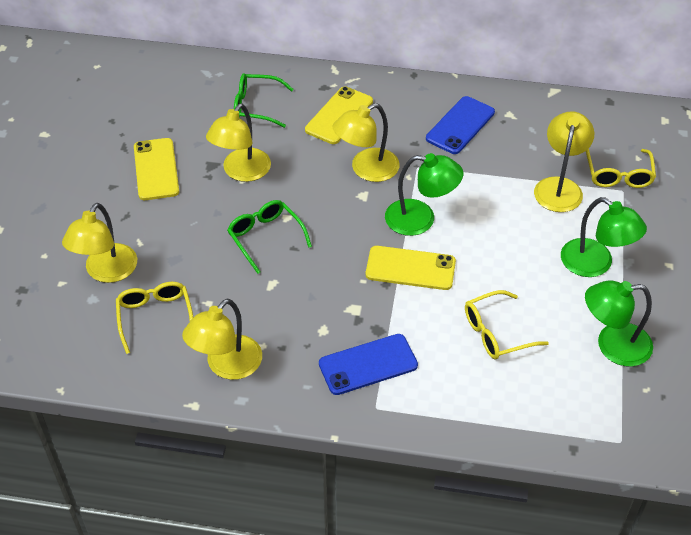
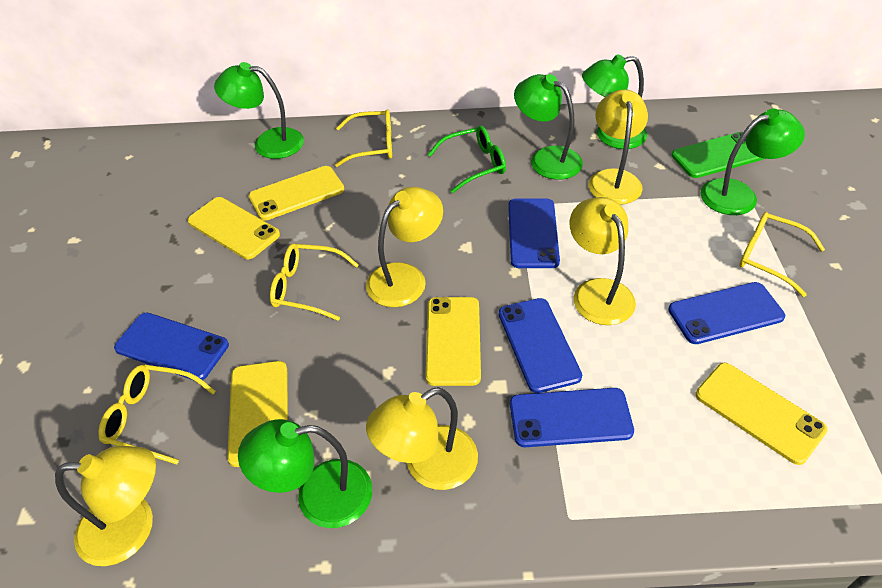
blue phone: [319,334,418,395] [426,96,495,154] = 2 -> [114,313,229,381] [499,298,582,393] [508,199,560,268] [510,388,634,447] [668,282,785,344] = 5
green glasses: [227,200,312,274] [234,73,294,128] = 2 -> [428,125,506,193] = 1
green lamp: [385,153,463,236] [561,197,647,277] [585,280,653,367] = 3 -> [214,62,304,159] [238,419,372,528] [514,74,583,180] [582,54,647,149] [700,109,805,215] = 5
green phone: none = 0 -> [671,132,764,178] = 1
yellow glasses: [116,282,193,354] [465,290,549,359] [586,148,656,188] = 3 -> [98,365,216,464] [270,243,359,321] [335,109,392,167] [739,212,825,297] = 4
yellow phone: [134,138,179,200] [305,86,373,144] [366,246,456,290] = 3 -> [188,197,280,259] [227,361,288,467] [248,166,344,221] [426,297,481,386] [695,363,828,465] = 5

